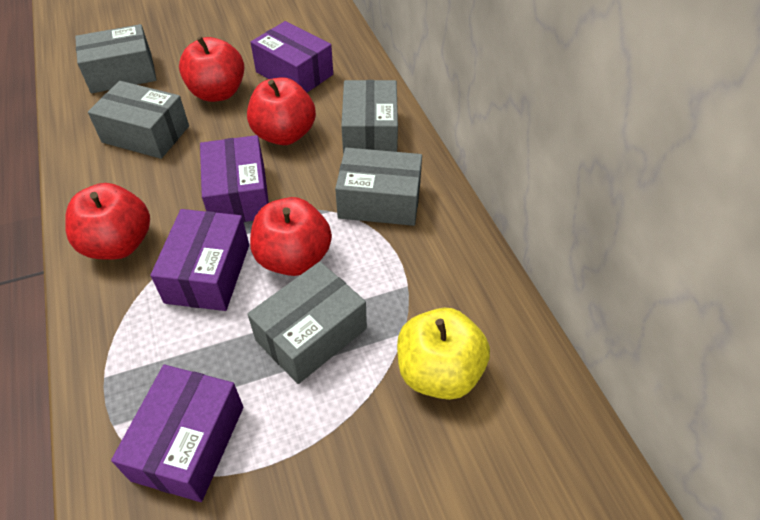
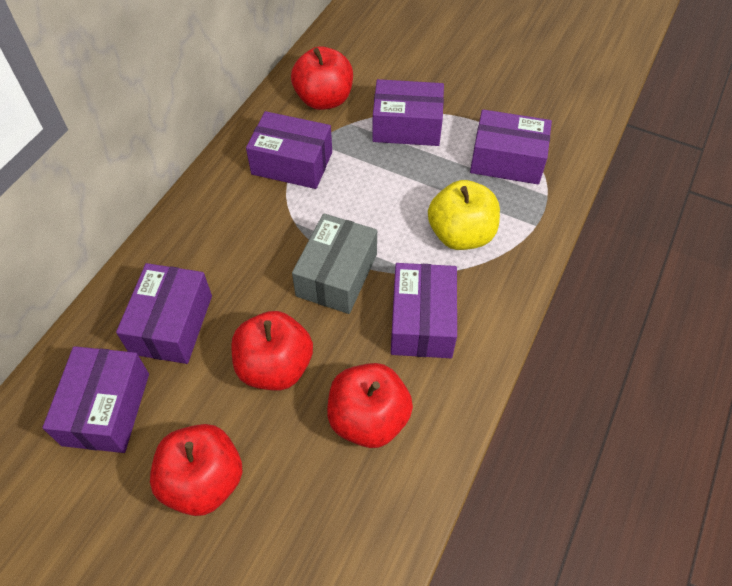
grey box: [75,24,157,93] [88,81,189,159] [247,262,367,384] [335,147,422,226] [341,80,398,154] = 5 -> [292,213,377,314] = 1
purple box: [111,365,243,502] [150,209,249,311] [200,135,269,222] [251,21,333,92] = 4 -> [42,346,149,453] [116,263,212,364] [246,111,332,189] [372,79,444,146] [391,263,457,358] [470,109,552,184] = 6

